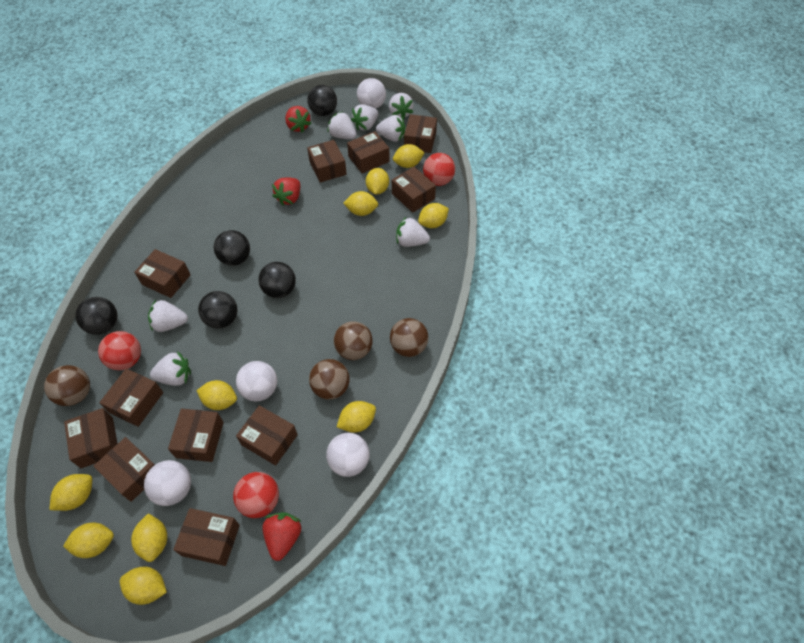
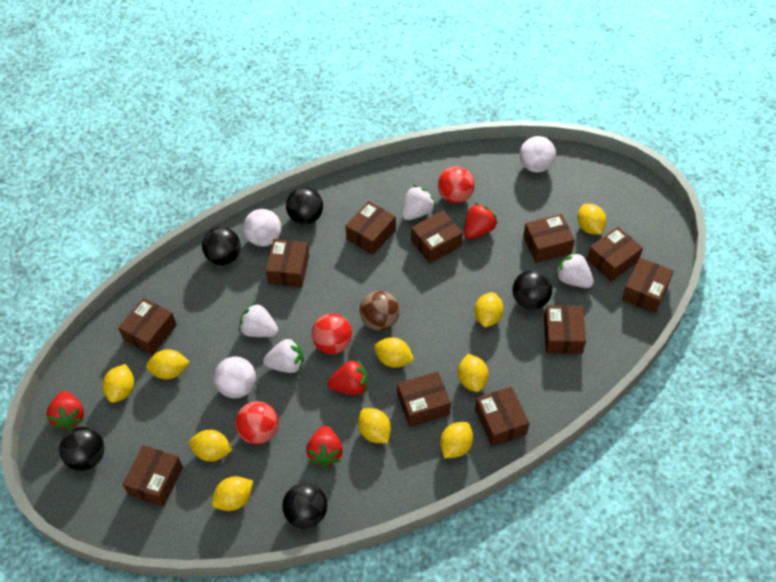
brown ball: [44,365,90,406] [309,359,350,400] [334,321,373,360] [390,318,428,357] = 4 -> [360,291,400,331] = 1
red strawberry: [262,512,302,561] [272,177,300,206] [285,106,312,133] = 3 -> [47,391,84,430] [306,426,343,467] [328,359,368,395] [464,203,498,239] = 4
white ball: [144,460,191,506] [236,361,277,401] [326,433,370,477] [357,78,386,109] = 4 -> [214,357,256,398] [243,209,281,247] [519,136,556,173] = 3
white strawberry: [148,300,188,332] [150,351,191,386] [327,111,357,139] [351,104,378,130] [376,115,406,142] [389,93,414,119] [396,217,430,247] = 7 -> [239,302,278,337] [263,337,303,373] [402,185,436,220] [556,252,594,288] = 4

